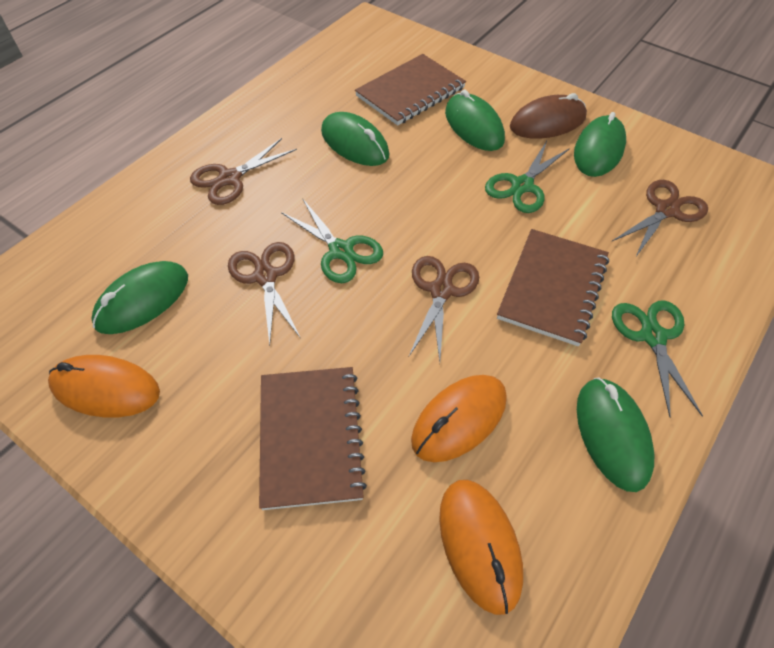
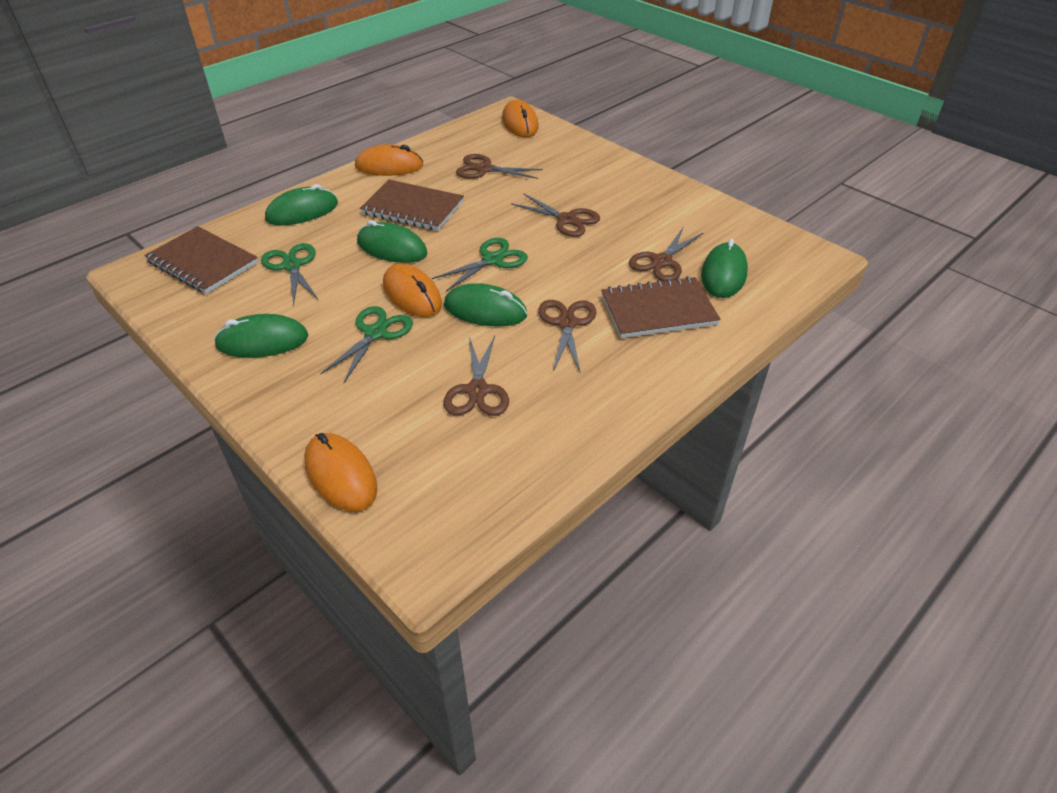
brown mouse: [510,93,587,139] = 1 -> none = 0
brown scissors: [190,138,297,205] [228,242,300,345] [409,256,479,362] [612,180,708,258] = 4 -> [443,336,509,416] [456,154,542,179] [511,193,600,237] [538,300,596,374] [629,226,704,281] = 5
orange mouse: [48,355,160,417] [411,375,507,462] [439,480,523,615] = 3 -> [304,433,377,512] [355,144,423,176] [383,263,442,317] [502,100,539,137] = 4

